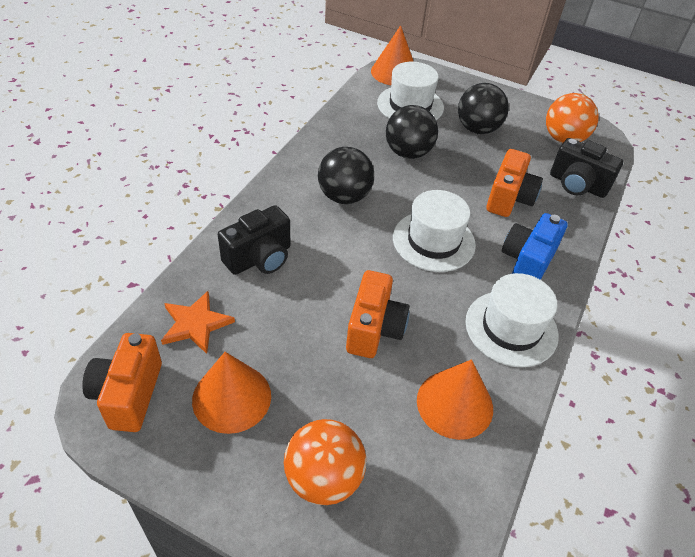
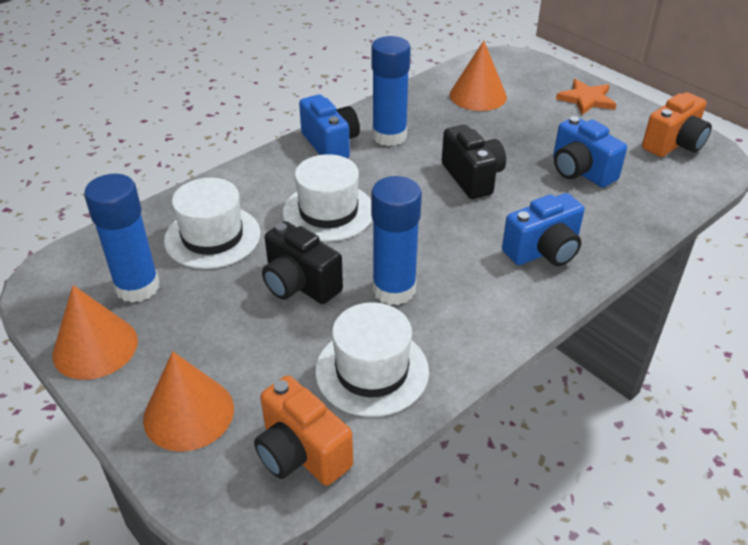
black ball: [318,147,374,204] [386,105,438,159] [458,83,509,134] = 3 -> none = 0
blue camera: [502,213,568,280] = 1 -> [299,95,360,158] [502,193,585,266] [553,116,627,187] = 3
blue glue stick: none = 0 -> [84,174,160,303] [371,36,411,146] [371,176,422,305] = 3
orange ball: [284,419,366,505] [546,93,599,143] = 2 -> none = 0
orange camera: [82,333,162,432] [346,270,410,358] [486,149,543,217] = 3 -> [254,375,353,486] [642,92,712,157] = 2

